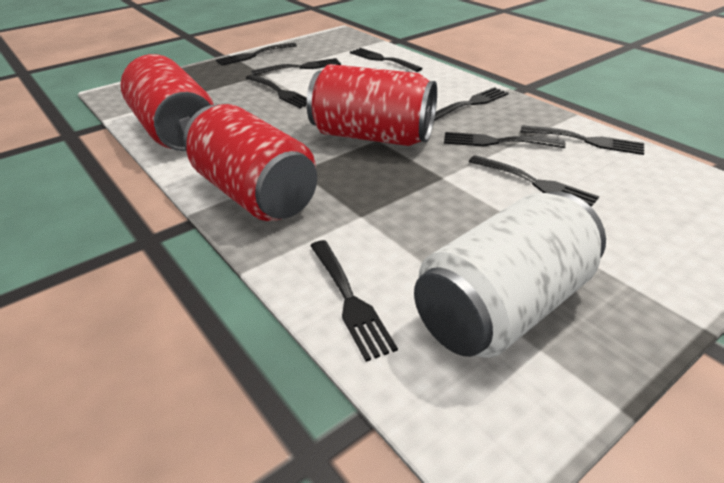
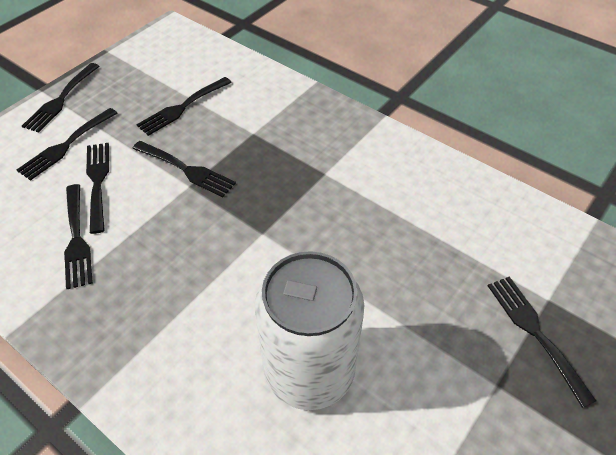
black fork: [215,43,297,66] [246,74,307,108] [251,58,341,75] [310,240,398,362] [350,48,423,72] [434,87,509,121] [444,132,566,148] [469,155,599,207] [520,125,644,155] = 9 -> [17,108,117,181] [22,63,99,133] [64,184,93,289] [86,143,109,234] [132,141,236,197] [136,77,232,136] [488,277,596,408] = 7
red can: [121,54,214,151] [184,104,317,221] [307,64,437,146] = 3 -> none = 0

